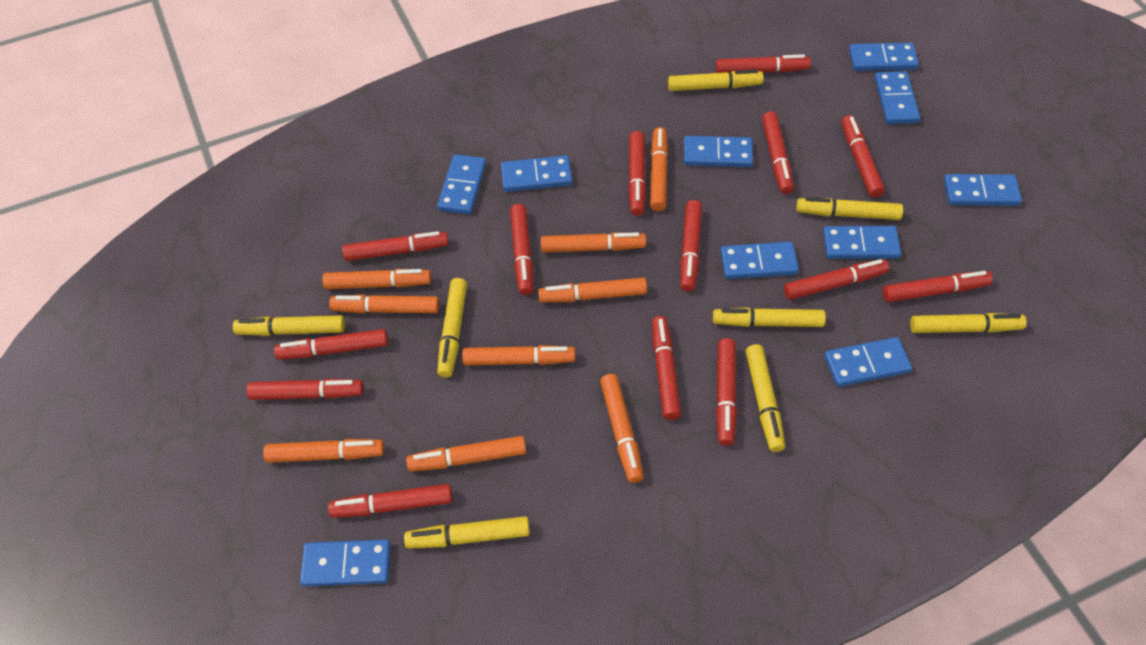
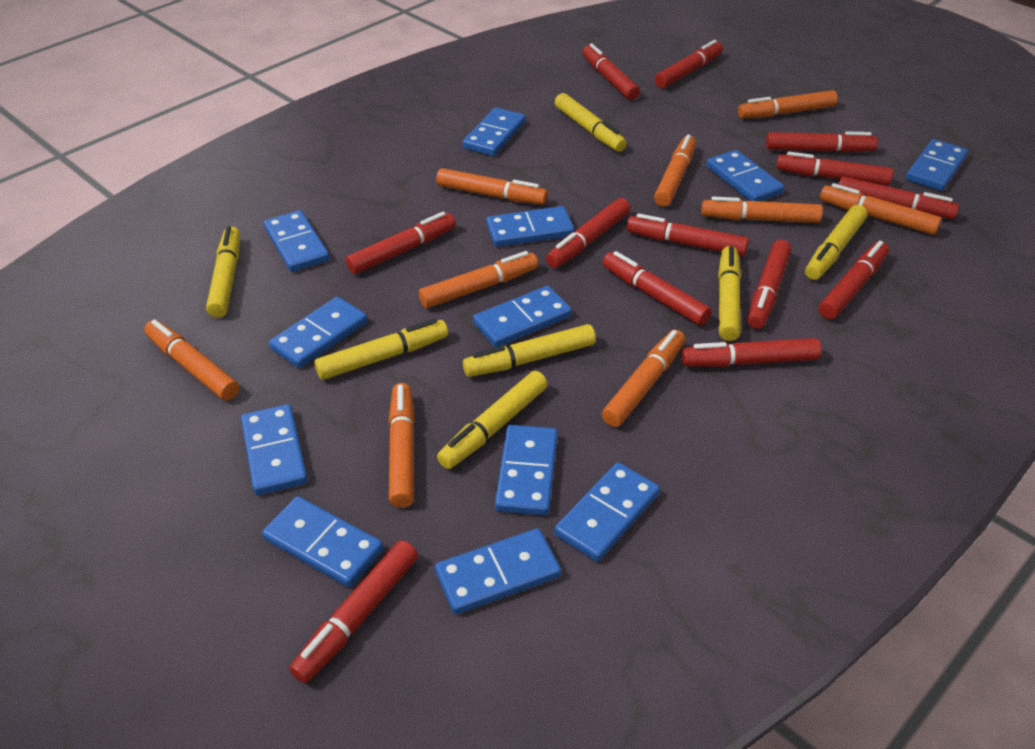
blue domino: [300,539,391,586] [437,154,486,214] [501,155,572,192] [684,136,753,167] [720,242,799,279] [823,226,901,259] [824,337,912,387] [849,43,919,71] [874,71,920,124] [944,174,1022,206] = 10 -> [241,404,308,495] [262,496,383,587] [264,210,330,272] [269,297,368,368] [435,528,561,614] [462,108,526,156] [473,286,572,347] [486,206,575,247] [495,425,558,515] [554,462,660,562] [706,150,784,201] [906,139,968,191] = 12
red marker: [247,378,364,400] [274,329,388,360] [328,484,452,518] [342,231,449,261] [510,204,533,295] [628,131,646,216] [652,316,681,420] [680,200,702,292] [716,54,811,73] [716,338,737,446] [762,111,794,194] [784,259,889,300] [842,115,885,198] [883,271,993,302] = 14 -> [289,540,418,683] [346,212,456,274] [546,198,630,268] [582,43,640,100] [603,251,712,325] [627,213,749,256] [655,40,723,88] [681,338,821,367] [747,240,792,329] [766,131,878,152] [776,151,894,186] [819,241,889,319] [839,177,959,219] = 13
yellow marker: [233,315,345,336] [404,516,530,549] [437,278,467,378] [668,69,764,91] [713,307,826,327] [746,344,785,452] [796,197,903,220] [910,313,1027,333] = 8 -> [206,226,240,318] [314,319,448,380] [437,371,548,469] [463,324,596,377] [555,93,627,152] [718,246,741,341] [805,205,867,280] = 7

